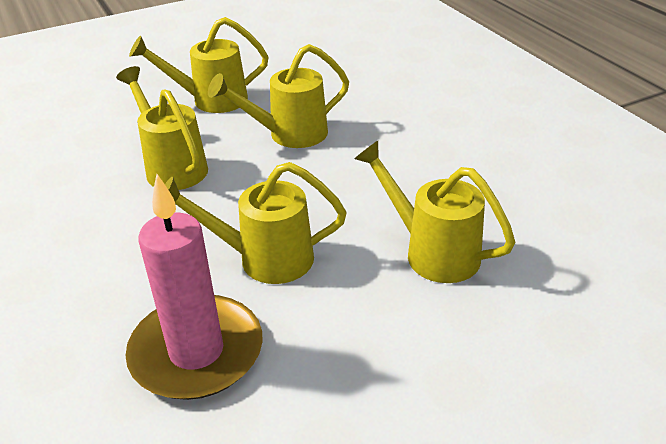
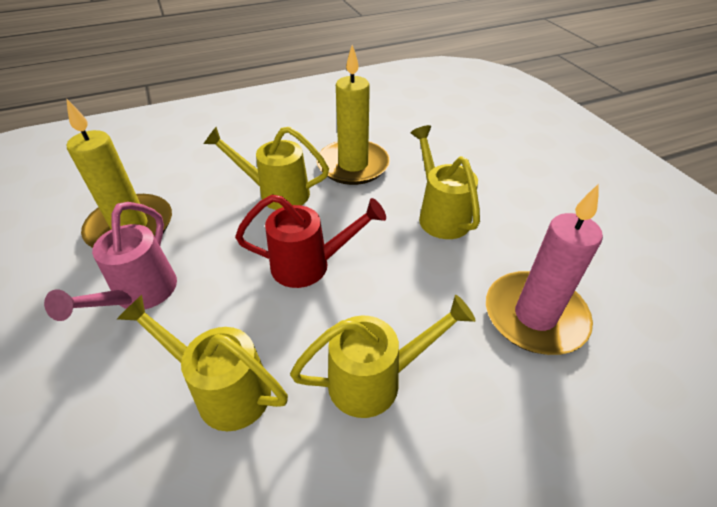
pink watering can: none = 0 -> [44,202,177,321] = 1
red watering can: none = 0 -> [235,194,386,288] = 1
yellow candle: none = 0 -> [66,98,172,248] [317,45,390,185] = 2
yellow watering can: [116,66,208,190] [129,17,268,113] [165,162,346,284] [208,44,349,148] [354,141,515,283] = 5 -> [117,295,288,431] [204,126,329,210] [290,295,476,418] [411,125,480,239] = 4

